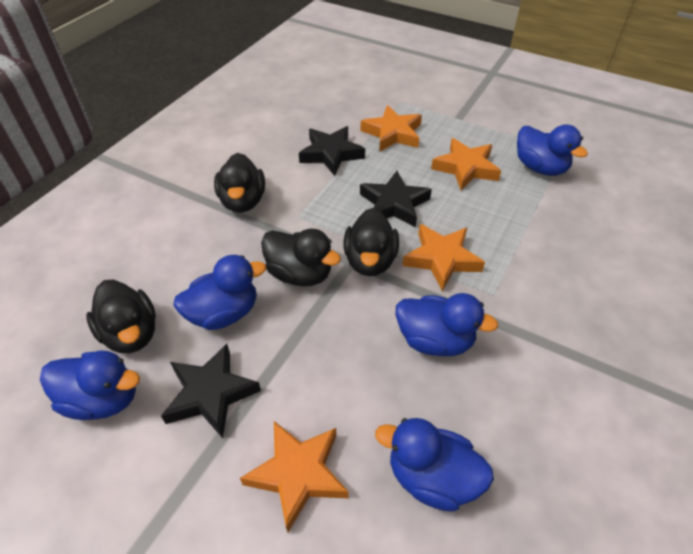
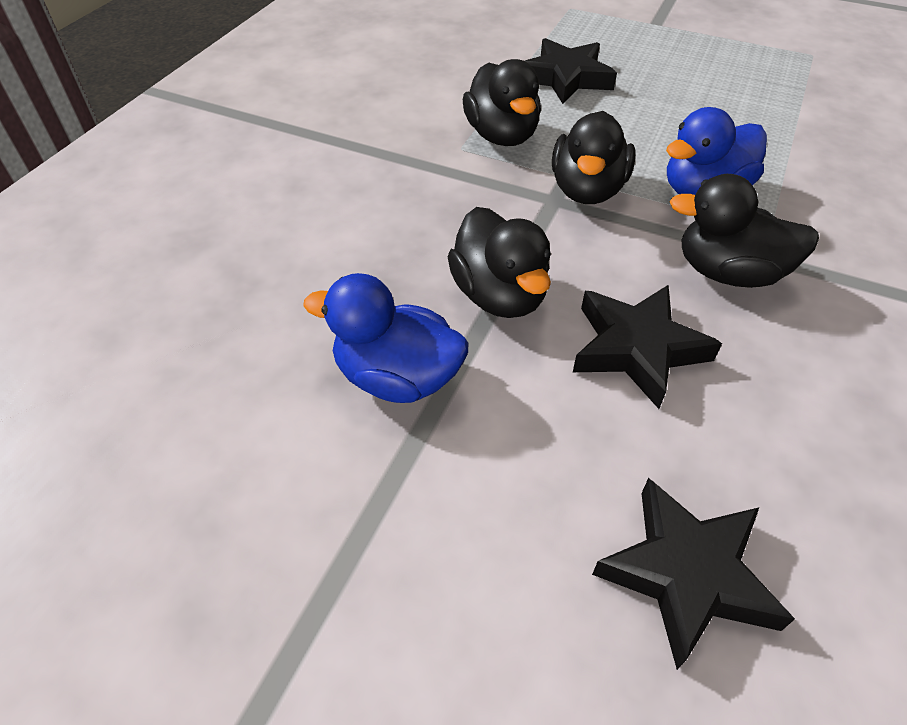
blue duck: [40,351,140,420] [173,255,266,330] [375,418,494,512] [396,293,498,356] [517,124,588,176] = 5 -> [303,273,468,403] [666,107,767,195] = 2
orange star: [240,421,349,532] [360,105,422,152] [402,224,485,291] [431,138,501,190] = 4 -> none = 0

